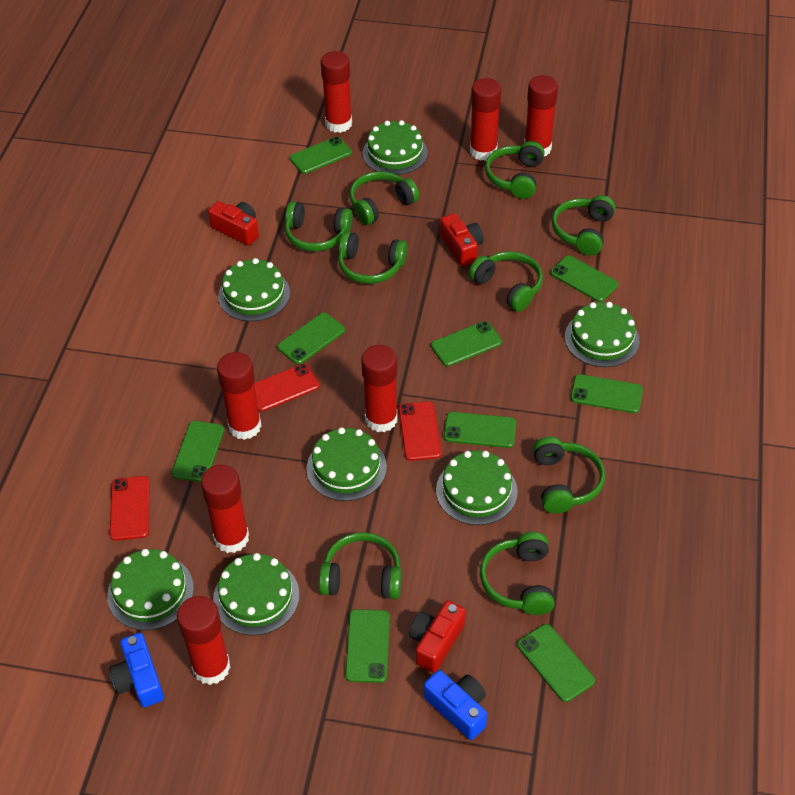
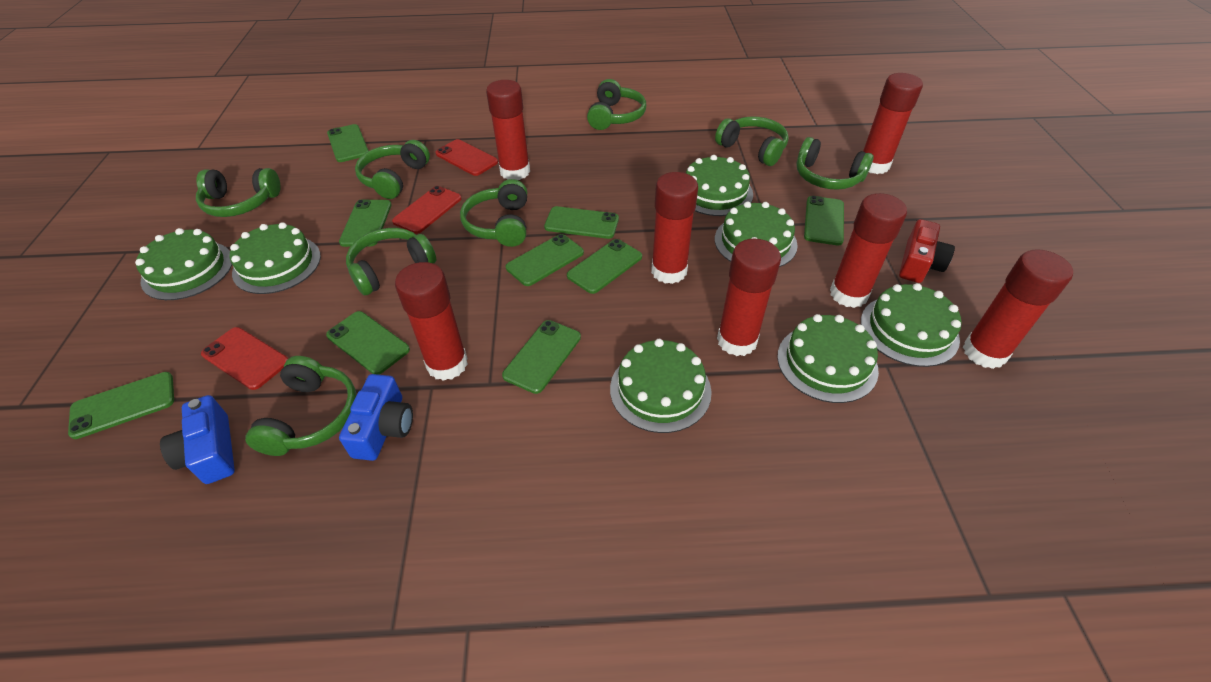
green headphones: [285,201,353,251] [319,532,402,599] [338,231,408,284] [349,171,419,225] [469,251,543,312] [480,532,555,615] [485,141,545,199] [533,437,605,513] [552,195,616,255] = 9 -> [196,168,281,217] [245,356,356,456] [346,228,436,295] [355,140,430,199] [460,179,527,247] [587,79,646,130] [715,116,789,166] [796,137,874,190] = 8
red camera: [208,201,259,246] [409,600,466,672] [440,213,484,266] = 3 -> [899,219,955,283] = 1

